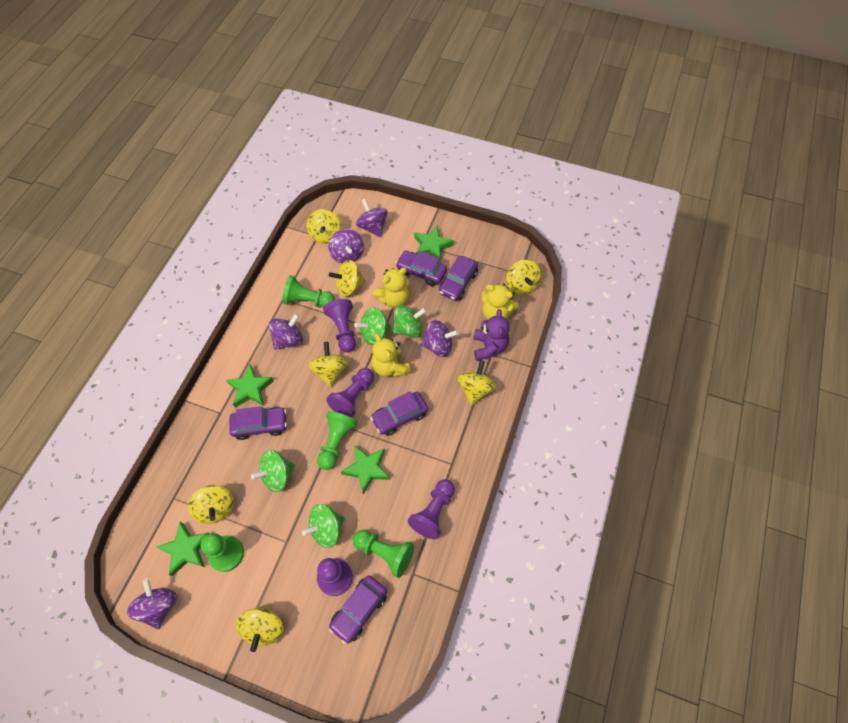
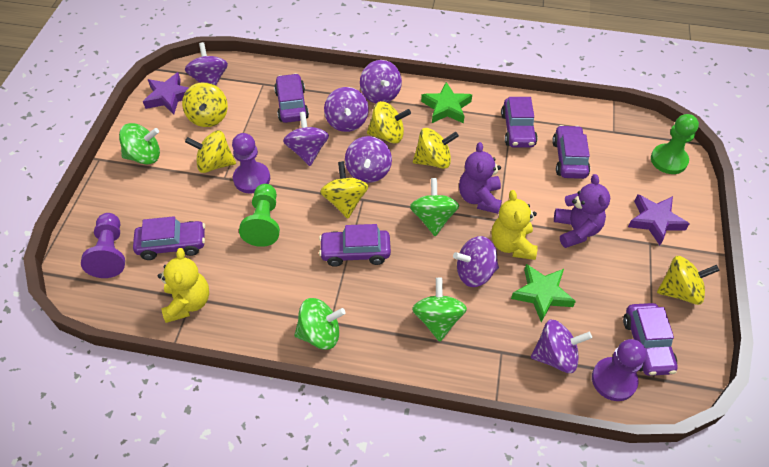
green pawn: [201,533,244,572] [282,275,335,308] [317,411,358,470] [353,530,414,578] = 4 -> [239,184,280,247] [651,114,699,174] = 2
green star: [157,522,210,577] [226,364,274,408] [341,446,390,494] [414,226,454,262] = 4 -> [421,82,472,123] [511,264,576,322] = 2
purple car: [229,406,287,440] [329,575,387,644] [370,391,428,436] [395,250,447,286] [439,256,478,301] = 5 -> [133,216,205,260] [274,73,309,123] [319,224,391,267] [501,97,538,148] [552,125,590,179] [623,303,678,376] = 6
purple pawn: [317,558,353,596] [323,299,356,352] [326,368,374,418] [408,479,455,539] = 4 -> [81,213,125,278] [232,133,270,193] [592,339,647,401] = 3
purple spinning top: [127,578,176,629] [269,313,303,350] [328,229,364,263] [356,199,388,237] [421,320,459,357] = 5 -> [185,42,228,86] [283,112,329,166] [324,87,369,132] [345,136,392,183] [360,60,402,103] [453,236,499,287] [531,320,592,373] = 7
purple star: none = 0 -> [143,72,189,115] [628,194,690,246] = 2
purple teddy bear: [473,309,510,361] = 1 -> [459,142,502,214] [554,174,610,248] = 2
yellow spinning top: [188,485,234,524] [236,604,284,652] [307,209,342,244] [308,342,348,387] [329,260,366,296] [458,360,496,405] [507,259,541,295] = 7 -> [182,82,228,127] [185,130,236,173] [320,161,368,218] [367,101,411,143] [413,128,459,169] [657,256,720,305] = 6
yellow teddy bear: [372,334,411,377] [373,267,409,308] [481,283,519,320] = 3 -> [158,248,209,323] [492,190,538,260] = 2

